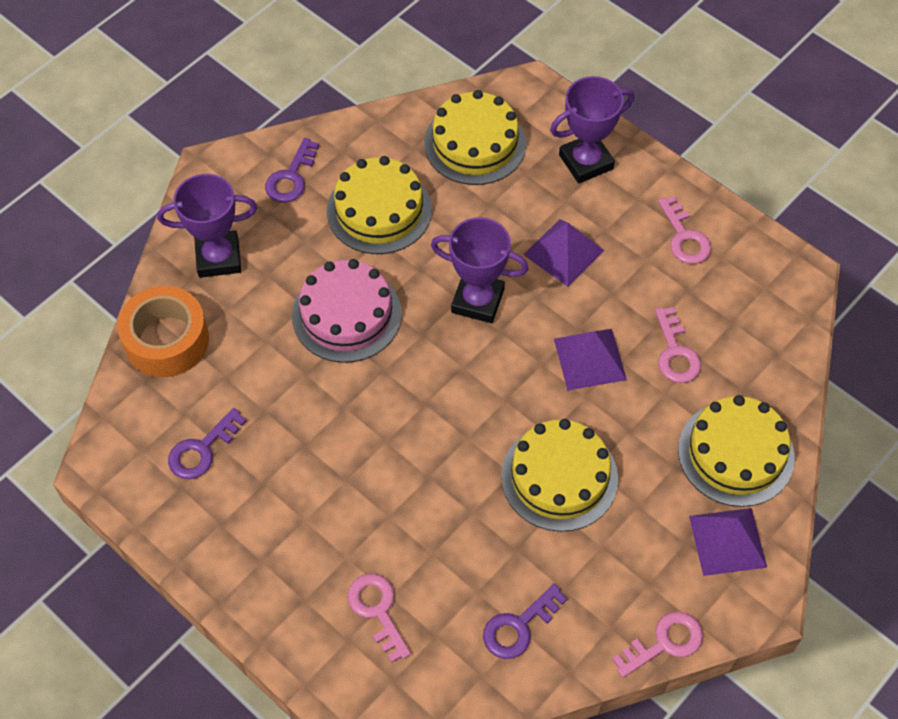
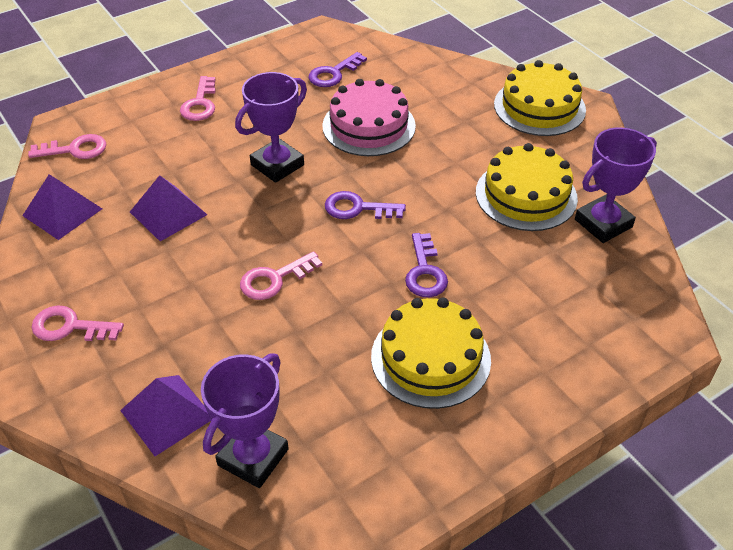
orange tape: [117,286,209,377] = 1 -> none = 0
yellow cake: [327,156,432,254] [424,90,526,185] [501,419,618,532] [678,395,795,507] = 4 -> [371,298,491,409] [476,143,578,231] [494,60,586,136] = 3

